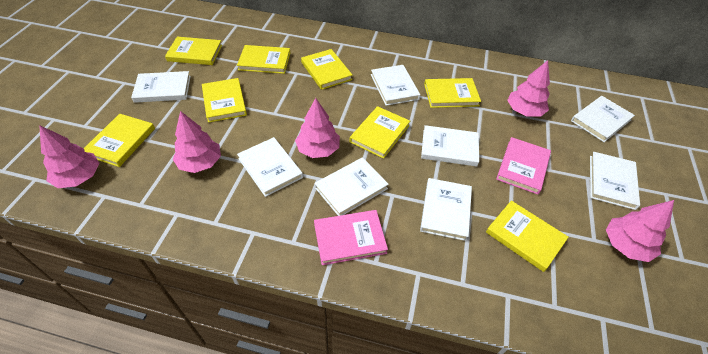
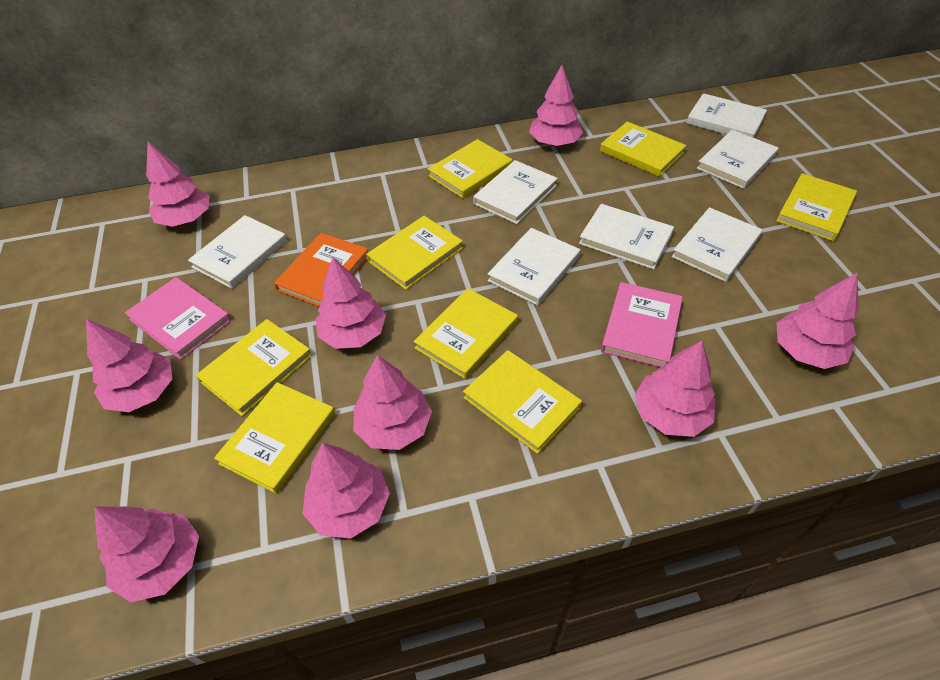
orange book: none = 0 -> [274,233,368,307] = 1
pink tree: [39,125,99,188] [173,111,221,173] [295,98,340,158] [507,60,550,116] [606,200,674,262] = 5 -> [86,319,172,412] [94,506,199,603] [146,142,209,227] [303,443,390,539] [316,257,386,349] [353,355,432,450] [529,65,583,146] [635,341,715,437] [777,273,859,369] = 9
white book: [131,71,191,103] [237,137,303,197] [315,157,389,216] [371,65,420,106] [420,178,472,241] [421,125,479,166] [571,96,635,142] [590,152,640,210] = 8 -> [188,215,287,289] [473,160,558,224] [488,228,580,306] [579,204,674,269] [671,207,762,282] [687,93,767,138] [697,130,779,189] = 7

